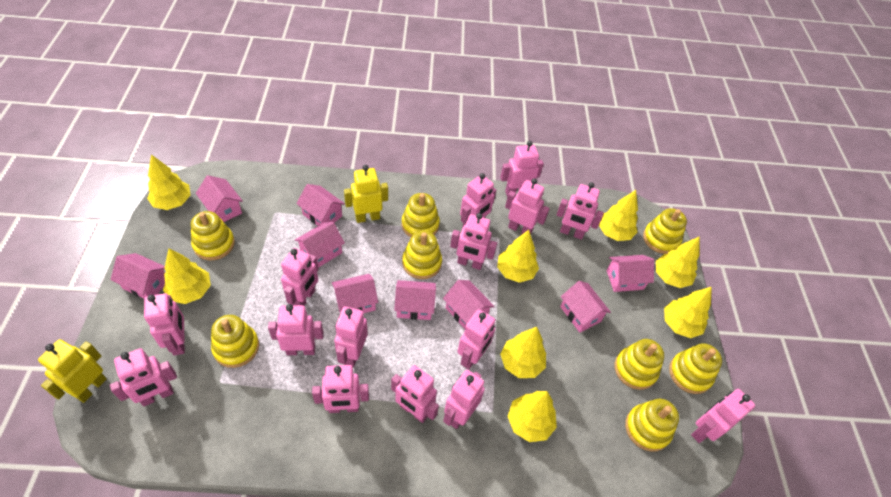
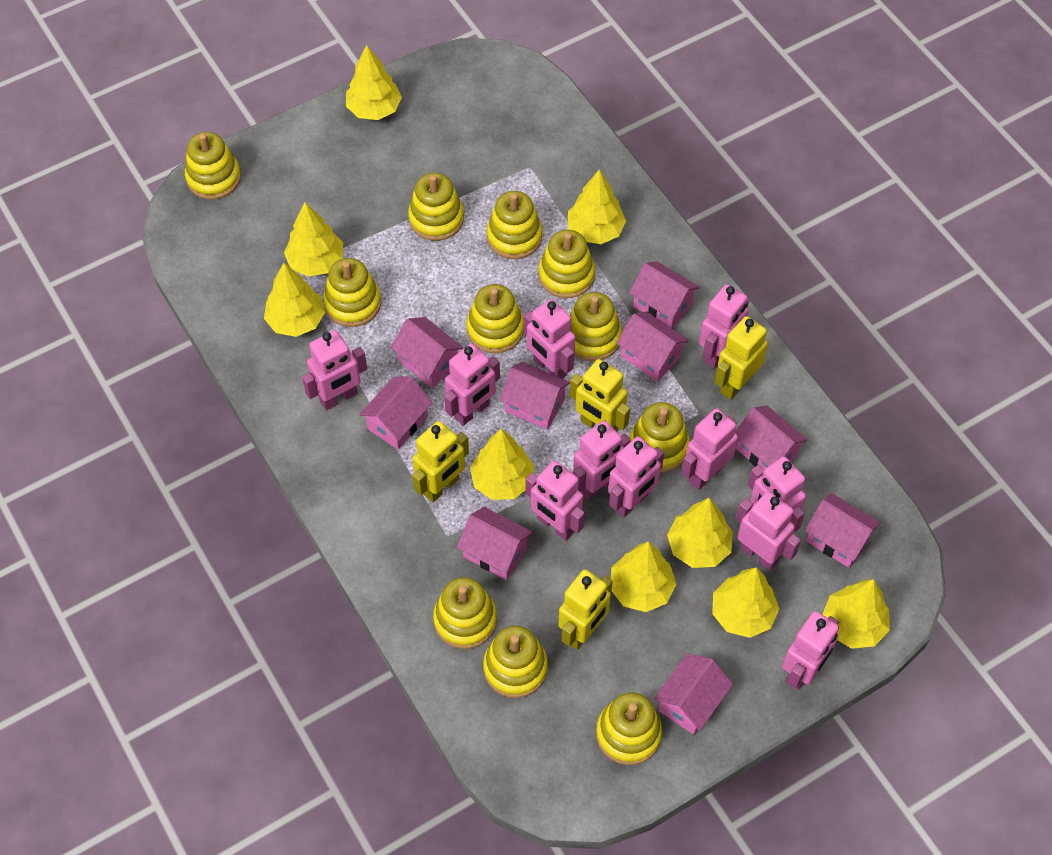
pink robot: [110,348,177,406] [144,293,185,356] [268,304,324,355] [281,248,319,306] [312,365,369,413] [334,306,368,367] [391,365,439,423] [443,370,485,429] [450,213,497,270] [457,309,496,369] [460,173,496,228] [500,141,544,197] [505,178,550,235] [556,182,604,240] [691,389,755,443] = 15 -> [302,330,367,410] [444,344,500,426] [524,299,575,379] [526,461,585,541] [573,420,631,501] [608,436,664,517] [681,408,738,490] [699,284,749,368] [736,491,801,571] [748,456,806,533] [782,611,839,690] = 11
yellow robot: [38,339,107,403] [344,165,388,223] = 2 -> [412,421,469,502] [558,569,613,649] [570,359,630,432] [715,316,768,400] = 4
yellow stacking toy: [191,211,235,260] [211,315,259,368] [402,193,440,237] [402,231,442,279] [615,339,664,390] [625,399,679,452] [643,208,687,254] [669,343,722,394] = 8 -> [185,132,241,199] [323,258,381,327] [408,173,464,241] [433,577,497,649] [466,284,524,353] [483,626,548,698] [487,191,542,259] [539,230,595,298] [570,292,622,361] [596,692,662,765] [630,402,690,472] = 11
yellow tree: [147,154,191,210] [163,248,211,304] [497,230,539,283] [500,327,546,378] [507,391,557,442] [599,190,638,241] [656,236,700,288] [664,287,712,338] = 8 -> [264,263,325,337] [284,202,343,277] [346,45,402,120] [470,429,534,500] [568,170,626,244] [611,541,676,612] [667,498,733,568] [712,568,779,638] [822,579,890,649] = 9

